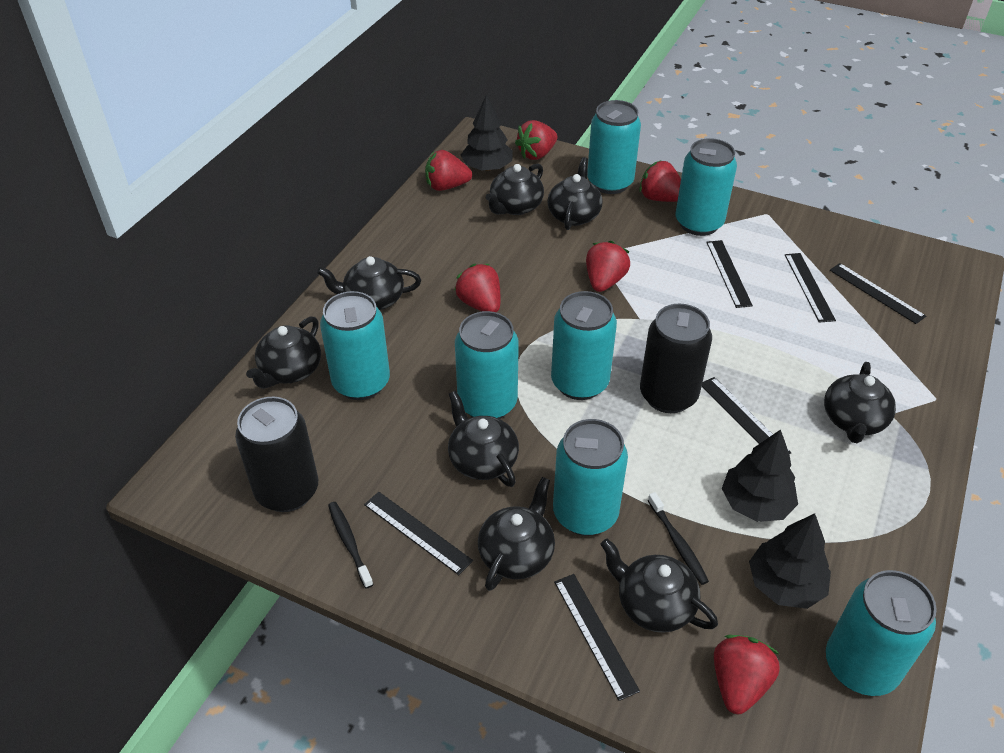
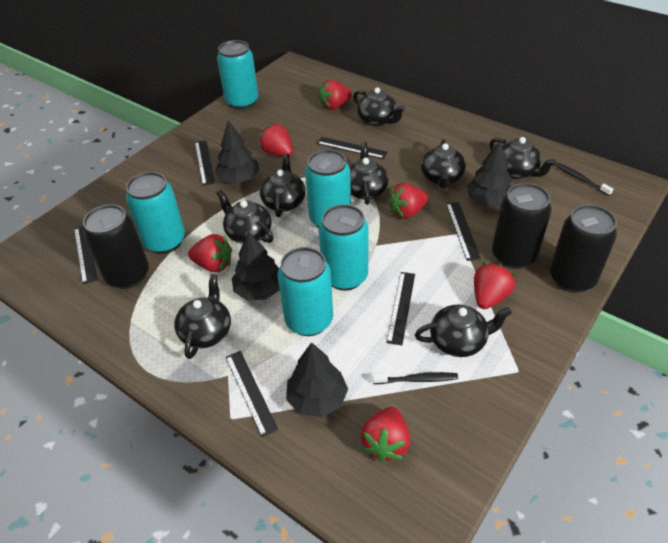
black can: [235,397,318,512] [640,304,712,413] = 2 -> [83,204,149,289] [492,183,552,269] [550,205,617,293] = 3
black tree: [461,95,513,171] [722,430,798,522] [749,513,831,609] = 3 -> [215,121,260,183] [232,231,280,300] [286,342,348,418] [466,141,512,206] = 4
turquoise can: [320,291,390,400] [455,311,519,419] [551,291,617,400] [553,419,628,536] [587,100,641,194] [676,138,737,236] [826,570,937,696] = 7 -> [126,172,185,254] [217,40,258,110] [278,247,333,336] [305,149,351,228] [319,204,369,291] = 5

